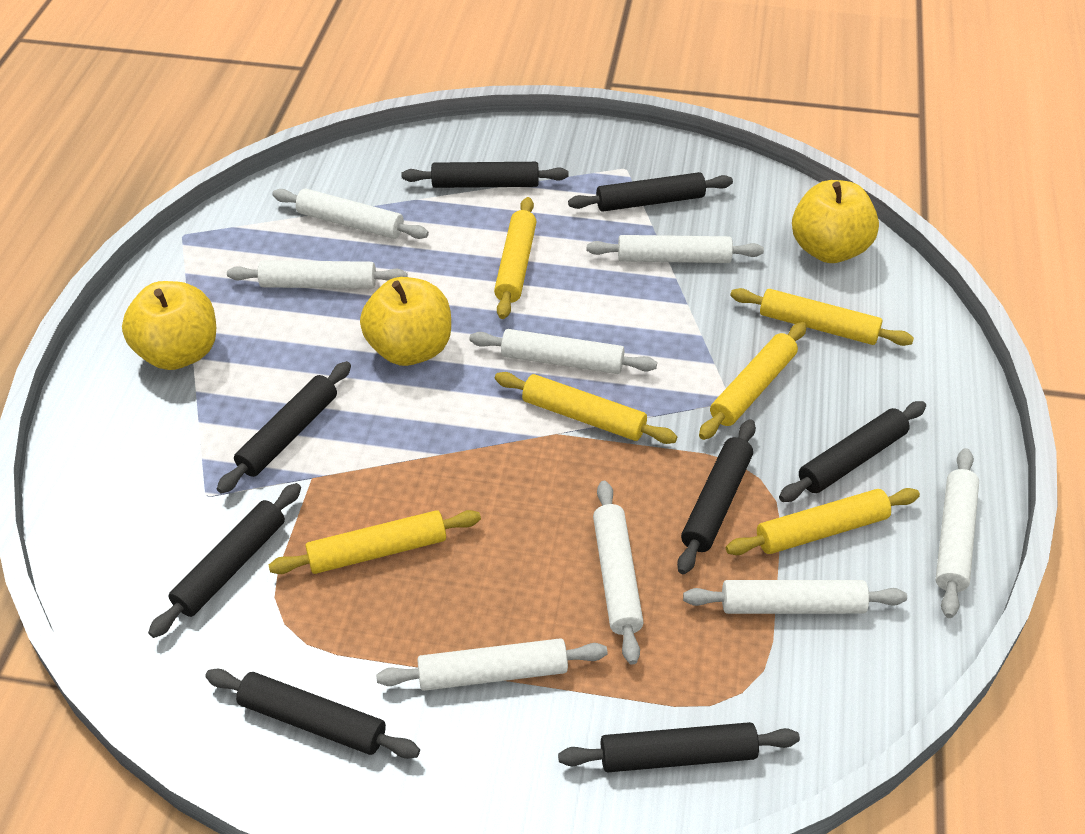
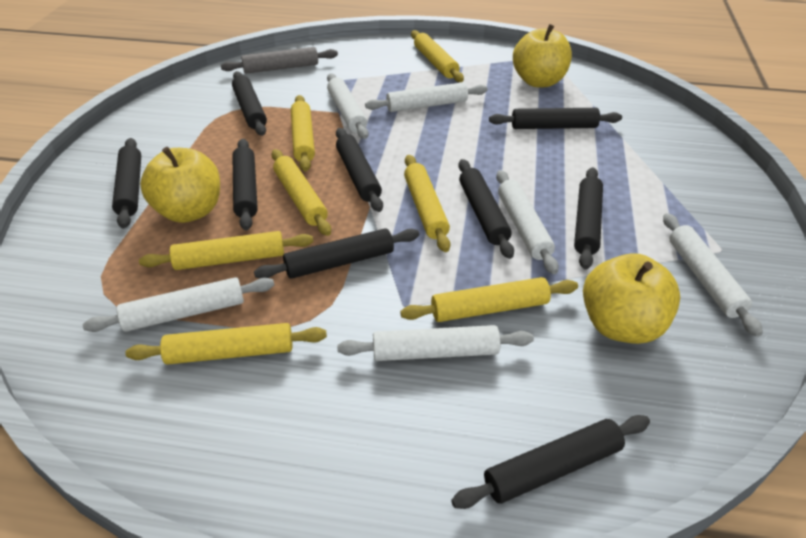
black rolling pin: [148,483,301,638] [205,669,420,759] [217,361,351,494] [402,162,569,188] [558,722,800,772] [568,172,733,212] [677,419,756,574] [779,401,926,502] = 8 -> [112,138,141,228] [232,71,267,136] [232,139,258,231] [254,228,419,279] [336,128,383,212] [451,415,650,509] [458,159,514,259] [489,108,622,129] [574,167,603,270] = 9
grey rolling pin: none = 0 -> [221,47,338,74] = 1
white rolling pin: [227,260,407,289] [272,189,429,239] [376,638,608,691] [470,329,657,374] [587,235,764,263] [593,481,644,665] [683,580,907,614] [935,448,979,618] = 8 -> [83,277,274,332] [327,73,369,139] [337,325,534,361] [365,82,488,112] [496,170,559,274] [663,213,763,337] = 6
yellow rolling pin: [269,510,481,574] [494,197,536,319] [495,372,677,444] [699,322,807,440] [726,488,920,555] [730,288,914,346] = 6 -> [125,323,327,364] [139,231,313,270] [271,149,331,236] [291,95,315,171] [400,277,578,322] [404,155,451,252] [411,30,464,82] = 7

